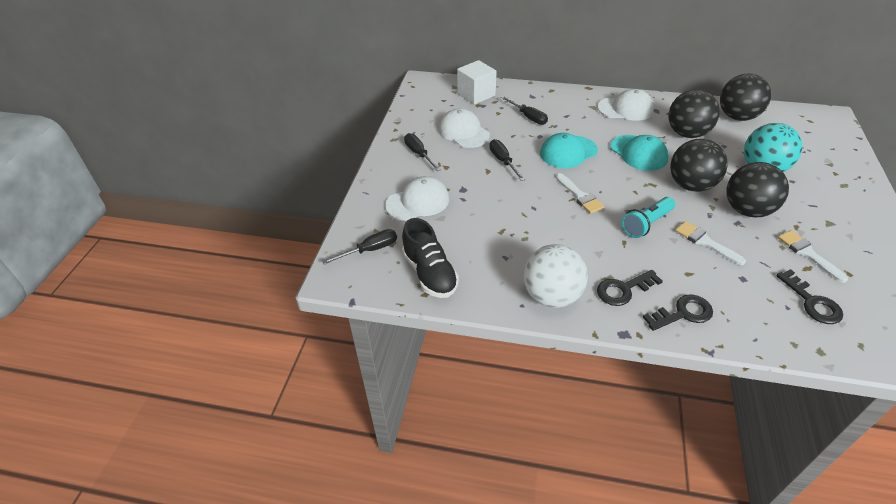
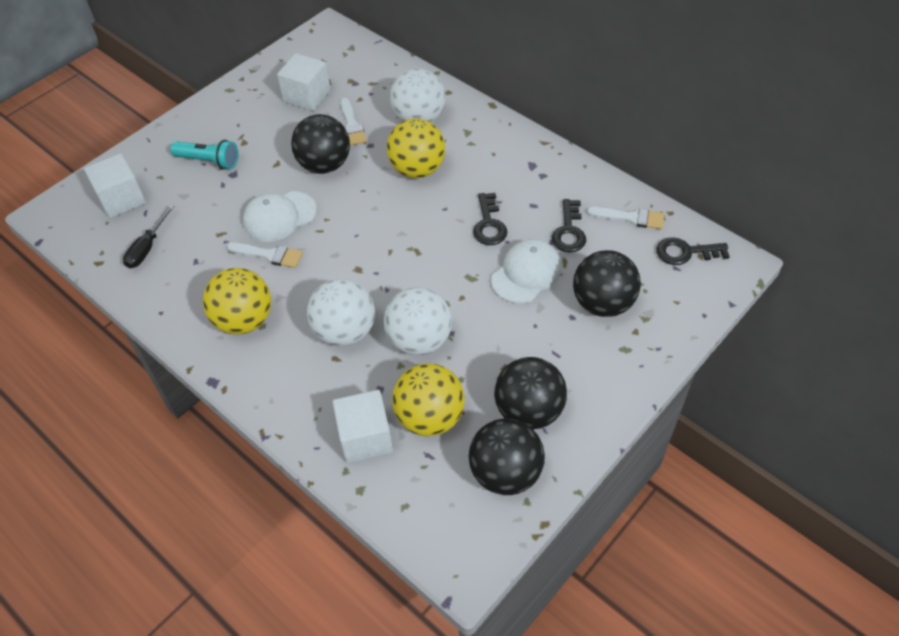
black screwdriver: [322,229,397,264] [404,133,441,171] [489,139,525,181] [501,96,548,125] = 4 -> [123,205,174,268] = 1
black shoe: [402,218,459,298] = 1 -> none = 0
turquoise ball: [744,123,802,172] = 1 -> none = 0
turquoise cap: [540,133,598,168] [610,135,669,171] = 2 -> none = 0
white ball: [523,244,588,308] = 1 -> [307,279,375,346] [384,287,452,356] [390,68,446,122] = 3
white cap: [385,176,449,221] [439,108,490,148] [598,89,654,121] = 3 -> [243,191,317,242] [491,239,562,303] = 2
white cube: [457,60,497,105] = 1 -> [84,154,146,218] [277,53,330,111] [333,390,393,463] = 3
yellow ball: none = 0 -> [203,268,271,335] [387,119,445,178] [392,363,465,436] = 3

